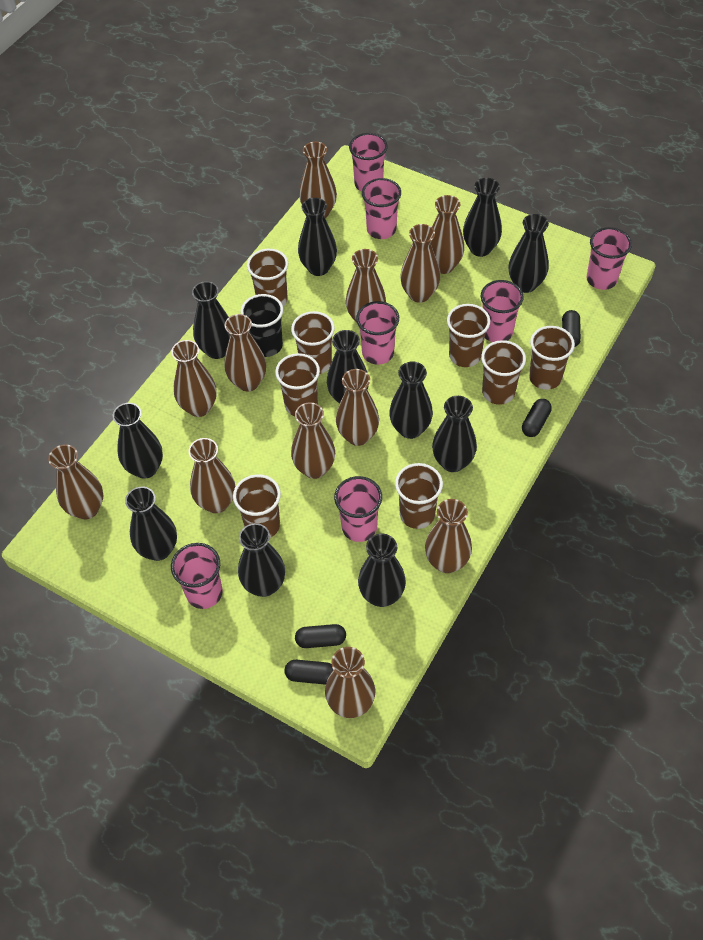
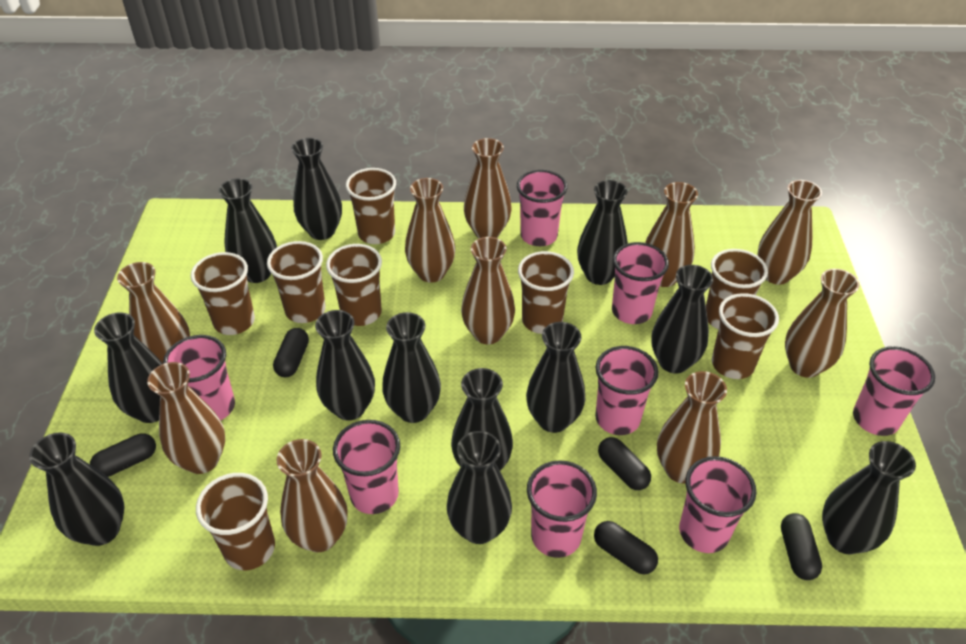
black capsule: [285,660,333,684] [295,624,346,648] [522,399,552,437] [562,310,581,347] = 4 -> [90,433,156,477] [273,328,309,377] [594,521,658,575] [598,437,651,490] [781,513,822,580] = 5
black cup: [240,294,283,357] = 1 -> none = 0
black vase: [113,403,163,479] [125,487,177,561] [192,281,230,359] [238,523,285,597] [298,198,337,276] [327,330,368,404] [358,534,406,607] [389,361,433,439] [432,396,477,472] [463,178,502,257] [508,214,549,293] = 11 -> [29,433,125,546] [94,312,163,423] [218,178,277,283] [291,138,342,240] [315,310,375,421] [382,312,441,423] [447,431,512,544] [451,368,513,470] [526,322,585,433] [577,180,628,285] [651,265,713,374] [822,441,916,554] = 12
brown vase: [48,444,103,519] [171,340,217,417] [189,438,235,513] [224,314,266,391] [291,402,335,479] [299,142,337,218] [325,647,375,718] [336,369,379,446] [346,249,386,323] [400,224,440,303] [425,499,472,573] [431,195,464,274] = 12 -> [117,262,190,363] [147,362,225,474] [276,439,348,552] [405,178,455,283] [461,237,515,344] [464,138,512,238] [645,182,698,287] [657,371,727,484] [757,180,822,285] [785,269,859,378] = 10
pink cup: [171,543,223,609] [334,476,382,542] [349,133,388,192] [356,301,399,365] [362,178,401,239] [481,280,524,342] [587,227,632,290] = 7 -> [163,335,235,420] [333,420,400,514] [517,170,567,246] [527,460,597,558] [595,346,658,435] [612,242,669,324] [679,456,756,553] [853,346,935,436] = 8

